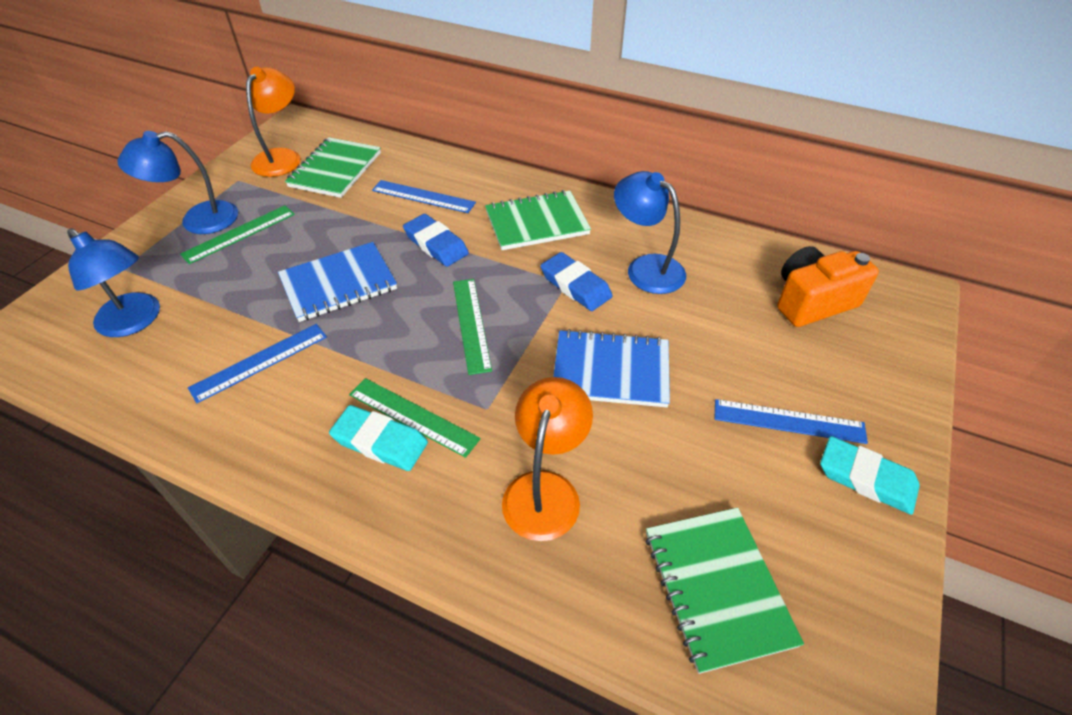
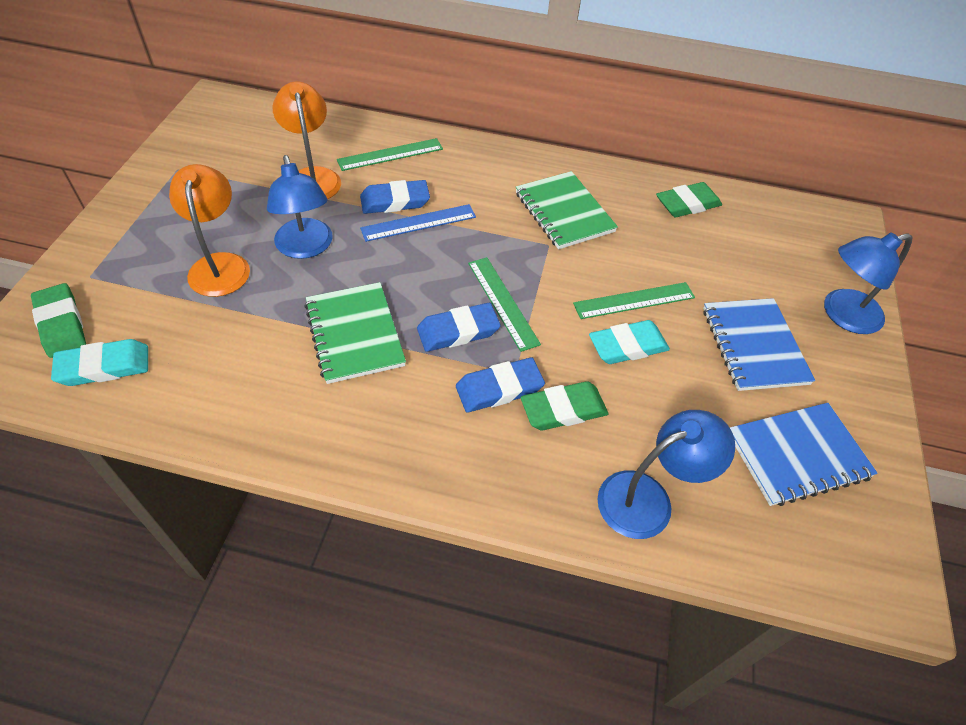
blue eraser: [403,214,469,267] [540,252,613,311] = 2 -> [360,180,430,214] [417,303,501,352] [456,357,545,412] = 3
blue ruler: [188,324,327,403] [372,180,476,213] [715,399,868,444] = 3 -> [360,204,476,242] = 1
green eraser: none = 0 -> [31,283,86,358] [521,381,608,431] [656,182,722,217] = 3
green notebook: [285,137,381,198] [485,190,591,250] [646,508,804,674] = 3 -> [304,282,406,384] [516,171,618,249] = 2
orange camera: [777,246,879,327] = 1 -> none = 0

